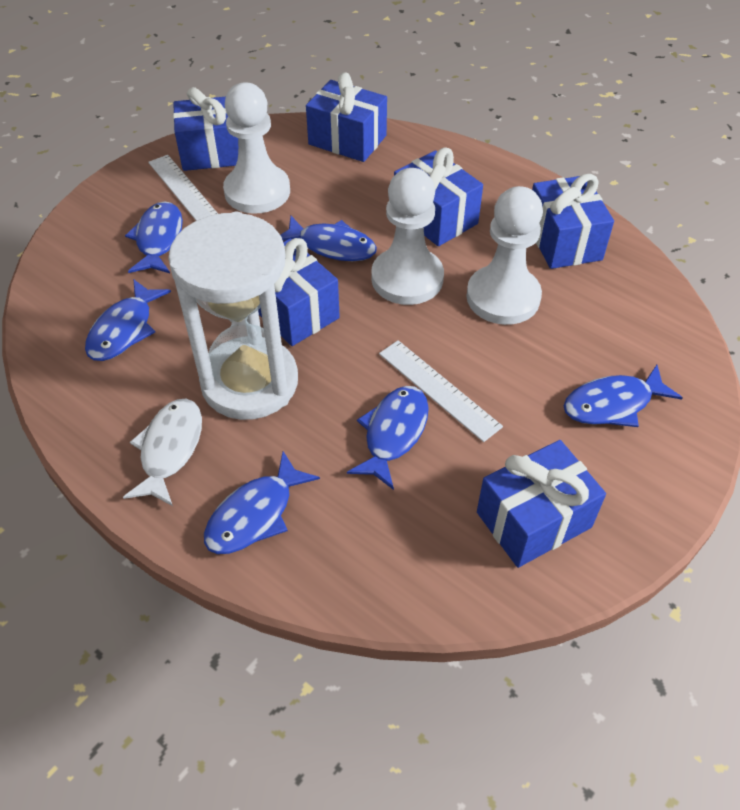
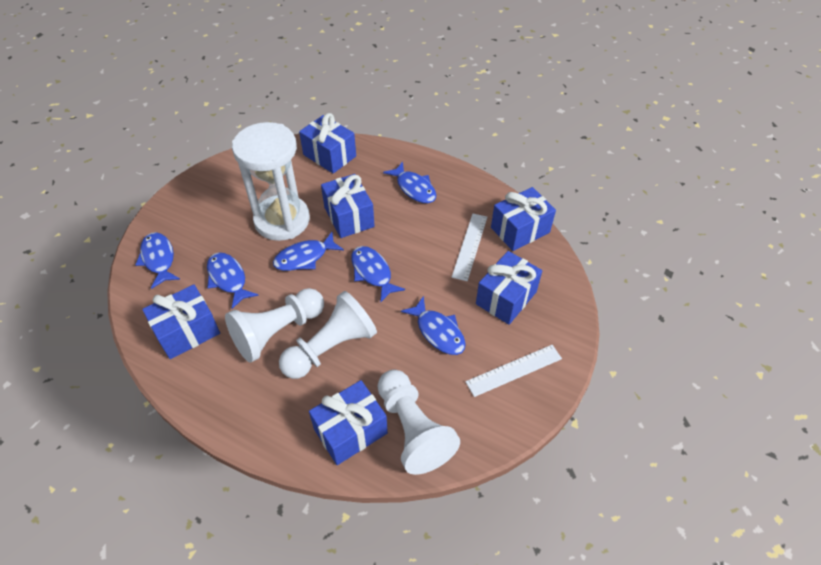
white fish: [123,399,202,506] = 1 -> none = 0

